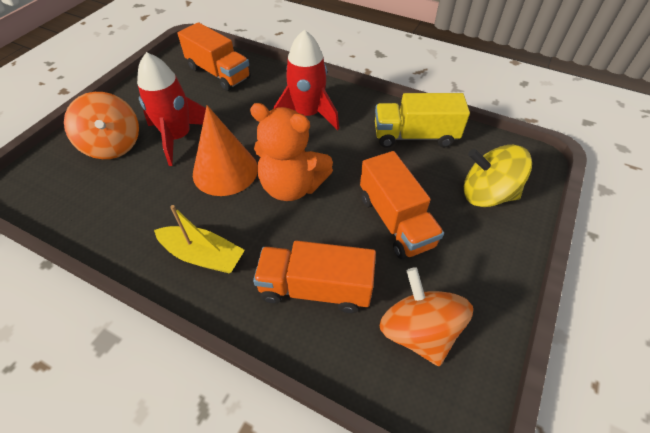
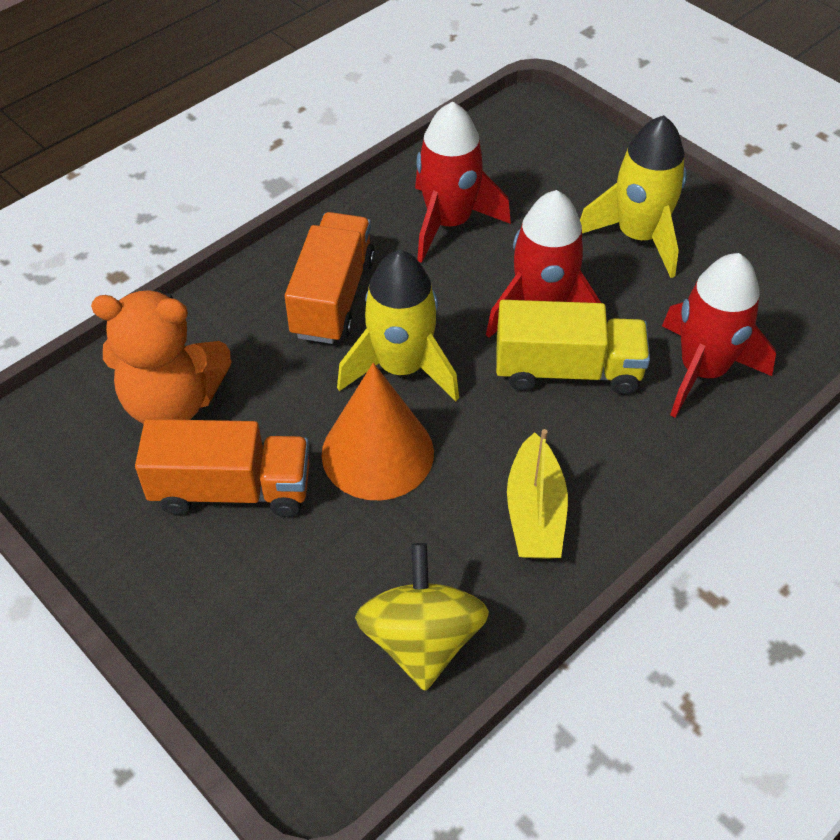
orange spinning top: [64,92,139,159] [380,267,473,366] = 2 -> none = 0
orange truck: [178,22,251,91] [253,241,376,313] [360,151,444,259] = 3 -> [135,419,309,517] [285,212,375,344] = 2
red rocket: [137,52,206,166] [273,30,339,130] = 2 -> [415,101,511,263] [486,190,601,338] [662,253,776,418] = 3
yellow rocket: none = 0 -> [337,250,459,401] [580,115,687,278] = 2

